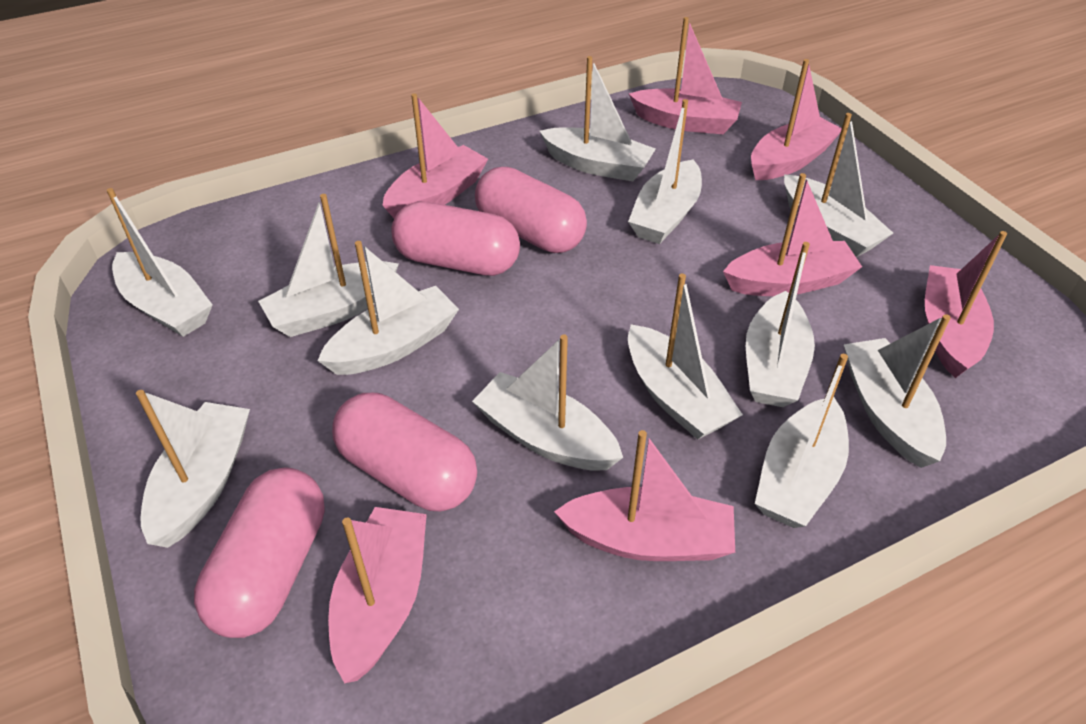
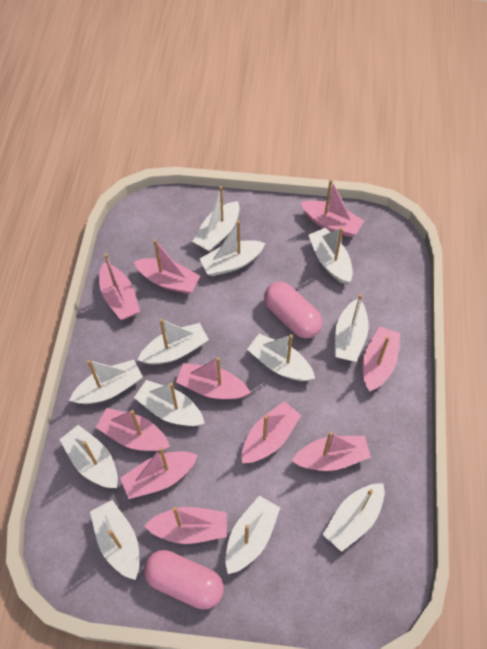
pink boat: [328,507,427,683] [382,93,488,218] [554,430,735,561] [629,17,742,134] [723,173,862,296] [751,59,842,180] [925,231,1007,378] = 7 -> [96,408,170,451] [99,254,140,320] [120,447,198,499] [134,239,200,294] [144,507,227,544] [176,357,250,399] [242,401,301,463] [292,432,371,471] [300,179,364,237] [362,326,400,392] = 10
pink capsule: [194,467,325,638] [332,393,477,511] [391,201,520,276] [475,167,587,253] = 4 -> [144,550,224,609] [264,282,322,338] = 2

